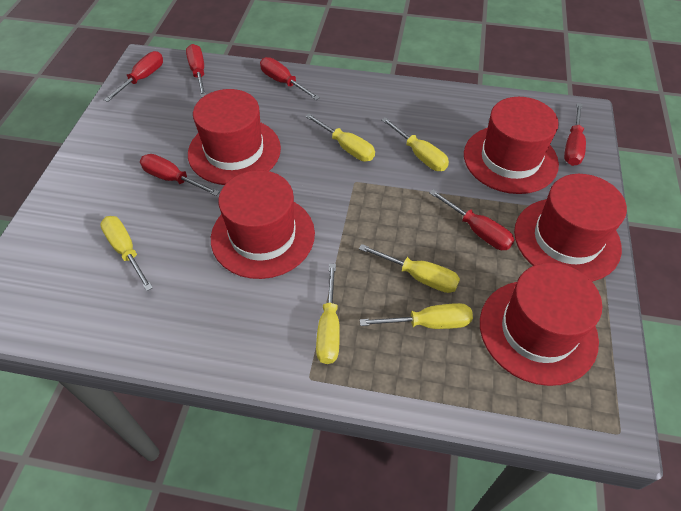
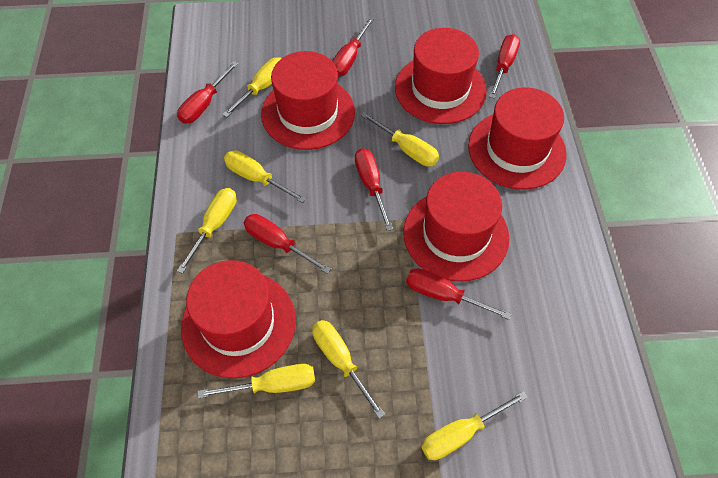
yellow screwdriver: [100,216,153,291] [305,114,375,161] [316,264,340,364] [359,244,460,293] [360,303,473,329] [381,117,449,171] = 6 -> [177,188,237,274] [198,364,315,399] [223,57,282,117] [224,150,306,203] [312,320,385,418] [361,112,439,166] [421,391,528,460] = 7

